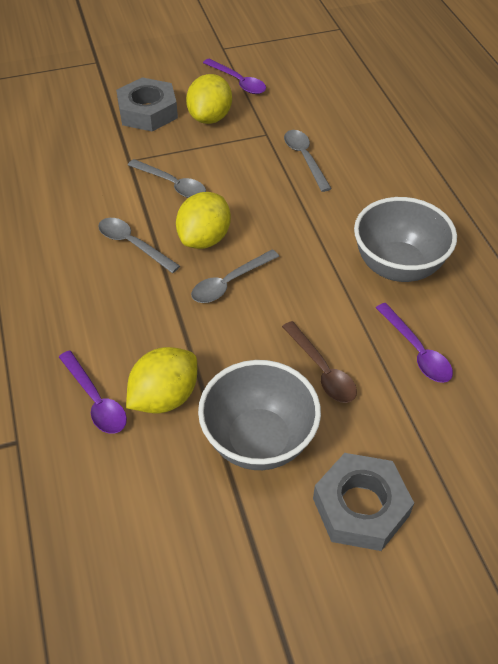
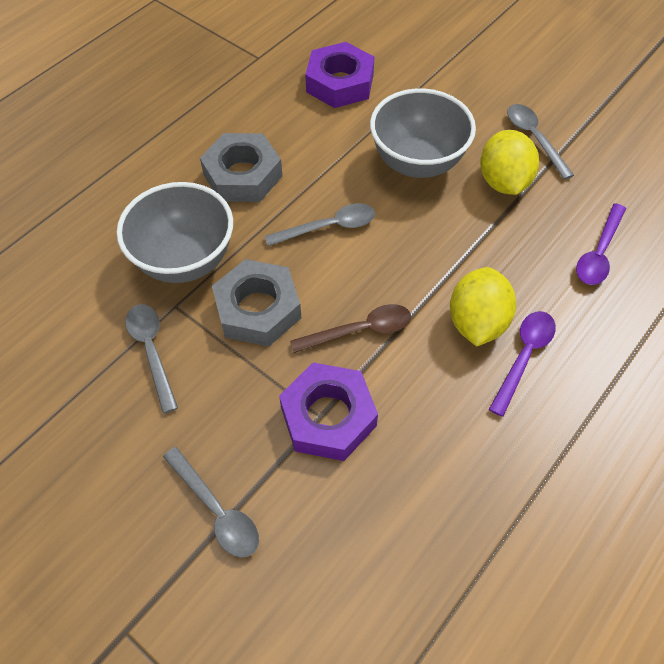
purple nut: none = 0 -> [279,362,378,461] [305,42,374,108] = 2
purple spoon: [59,351,127,434] [203,59,266,94] [376,303,453,383] = 3 -> [489,311,556,417] [576,203,626,285] = 2
yellow lemon: [126,347,197,413] [176,192,231,249] [186,74,232,124] = 3 -> [450,267,516,347] [480,130,539,195] = 2

